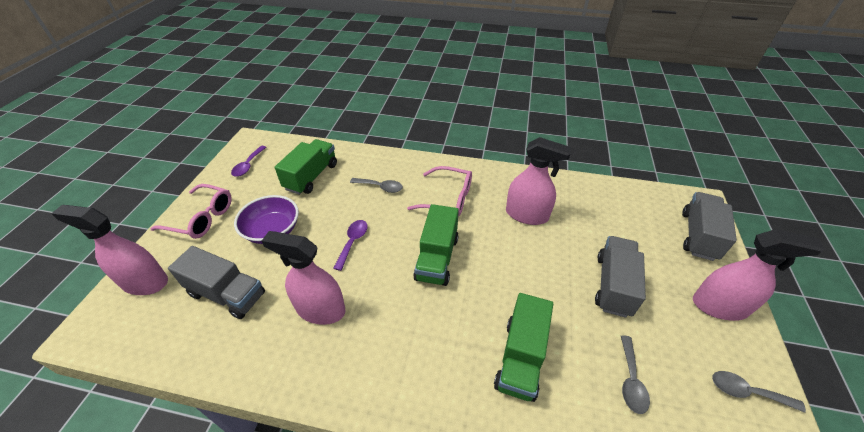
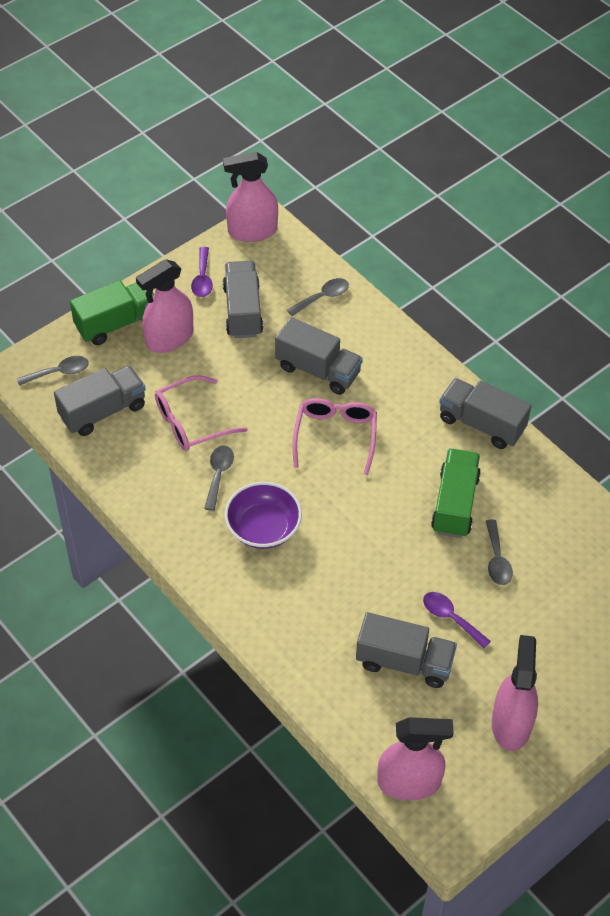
green truck: [275,139,337,195] [413,204,459,286] [494,293,553,402] = 3 -> [70,280,154,345] [431,449,481,538] = 2
grey spoon: [350,178,403,193] [621,335,650,414] [712,371,806,413] = 3 -> [17,356,89,386] [204,446,234,511] [287,278,349,316] [486,519,513,585] = 4
grey truck: [168,246,265,319] [595,236,646,318] [682,192,737,261] = 3 -> [54,365,146,436] [223,261,263,338] [275,317,363,395] [356,612,457,688] [439,378,531,449] = 5

